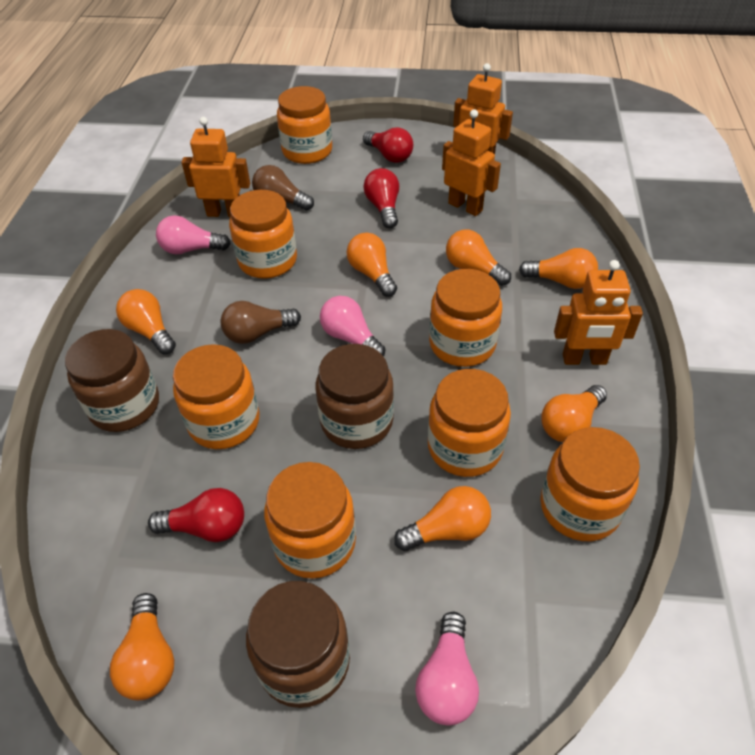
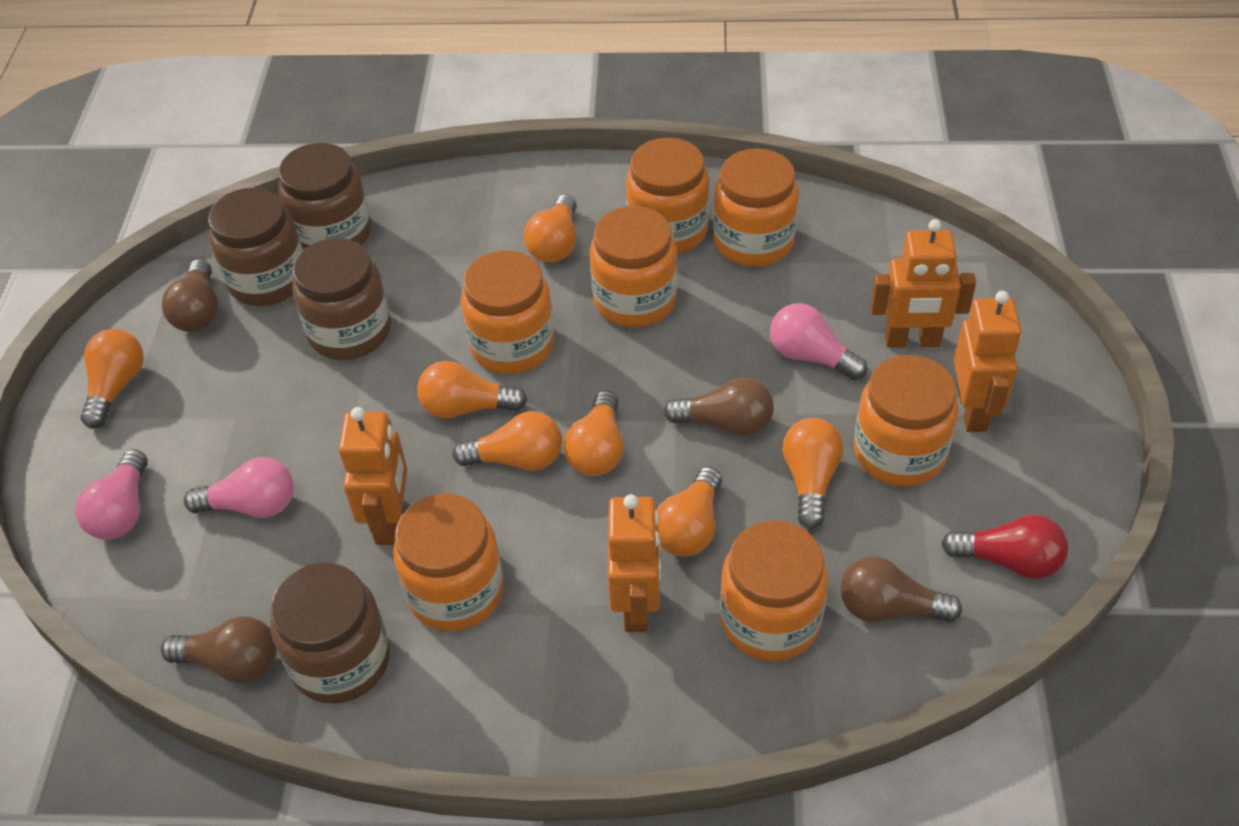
brown jar: [65,329,159,432] [246,581,350,708] [316,344,394,449] = 3 -> [208,188,303,306] [270,563,390,704] [278,143,371,250] [292,238,391,360] = 4
brown light bulb: [221,301,301,344] [252,165,314,210] = 2 -> [161,616,277,683] [162,259,219,332] [663,378,774,436] [840,556,962,622] = 4
red light bulb: [148,488,244,542] [363,127,413,163] [363,168,399,228] = 3 -> [941,515,1068,579] = 1

